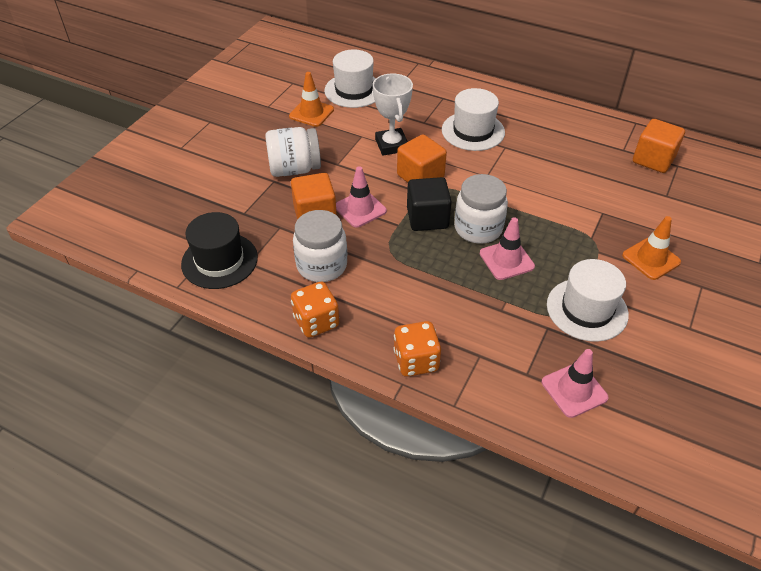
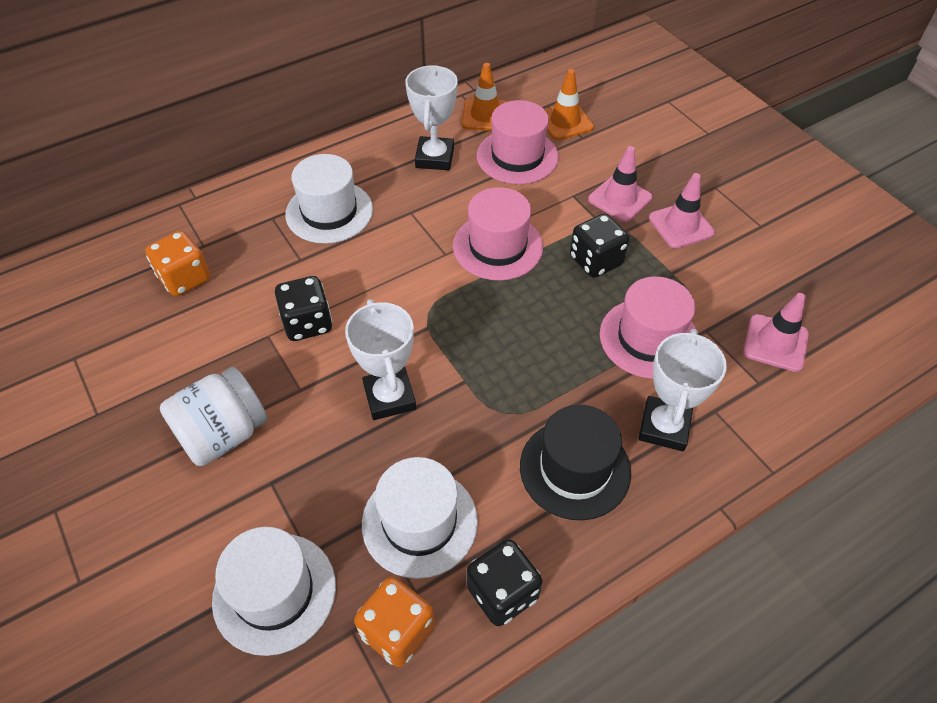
black cube: [407,177,452,231] = 1 -> none = 0
black dice: none = 0 -> [275,276,332,341] [467,539,543,626] [570,214,629,278] = 3
orange cube: [291,173,337,220] [397,134,447,183] [633,119,685,173] = 3 -> none = 0
pink hat: none = 0 -> [453,187,543,281] [477,100,559,184] [600,277,696,379] = 3
white jar: [265,127,321,177] [293,210,347,282] [454,174,508,244] = 3 -> [160,367,268,466] = 1
white trophy: [373,73,413,156] = 1 -> [345,299,416,420] [405,65,458,170] [638,329,727,451] = 3

